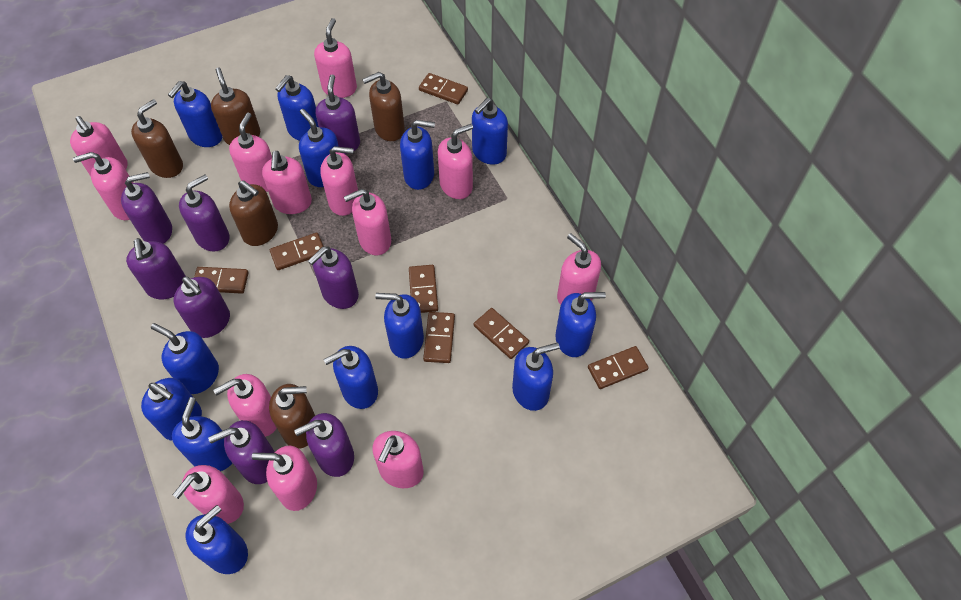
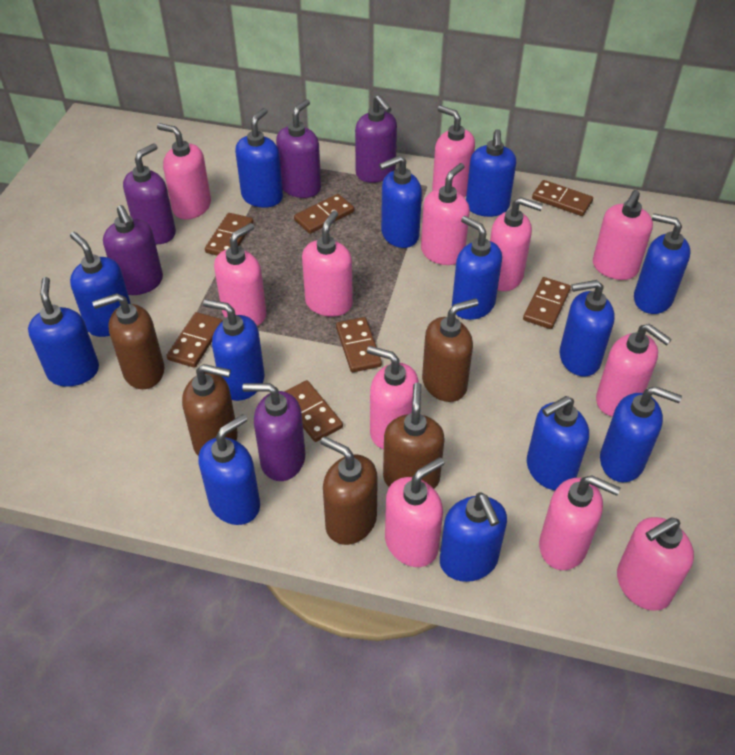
pink soap dispenser: [70,116,128,176] [73,152,133,220] [173,465,244,524] [213,374,277,437] [229,113,272,192] [252,446,317,511] [262,151,312,214] [314,18,357,98] [320,146,358,216] [344,189,391,255] [372,431,424,488] [438,124,473,199] [557,233,601,305] = 13 -> [157,123,211,219] [214,223,266,326] [302,211,353,317] [367,346,419,449] [385,457,444,567] [421,163,470,265] [432,105,475,197] [490,197,543,291] [539,476,620,570] [593,190,653,280] [596,324,672,417] [617,517,694,611] = 12
purple soap dispenser: [121,172,172,244] [126,238,185,299] [173,276,230,338] [179,175,230,251] [208,420,275,484] [294,413,354,477] [308,247,359,309] [315,75,360,154] = 8 -> [103,205,163,295] [123,143,176,244] [242,383,305,481] [276,99,321,198] [355,95,397,183] = 5

